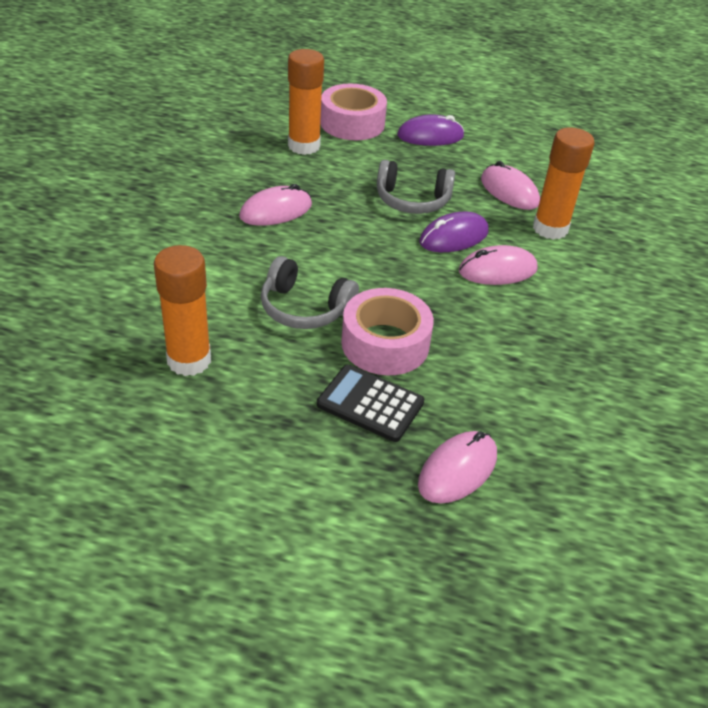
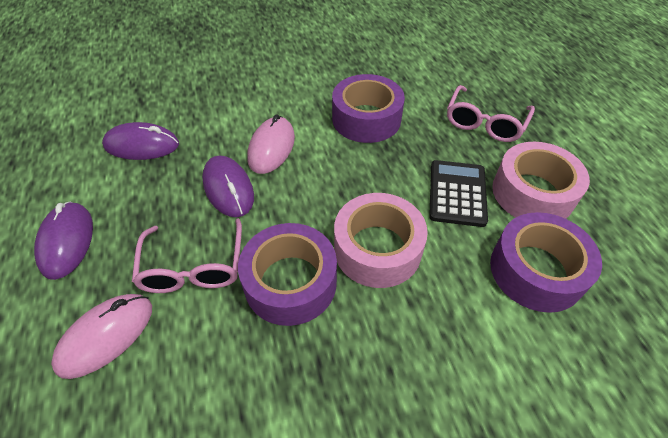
grey headphones: [261,256,359,329] [377,160,455,214] = 2 -> none = 0
orange glue stick: [154,245,211,376] [288,49,324,155] [533,127,595,240] = 3 -> none = 0
pink glasses: none = 0 -> [132,218,242,293] [447,85,535,142] = 2
pink mouse: [239,184,312,226] [418,431,497,504] [459,245,538,285] [481,161,540,210] = 4 -> [51,294,152,379] [247,114,295,174] = 2
purple mouse: [397,114,464,146] [419,212,489,252] = 2 -> [34,201,93,280] [102,122,179,160] [202,155,254,217] = 3
purple tape: none = 0 -> [238,223,337,326] [332,74,405,143] [490,212,602,313] = 3

